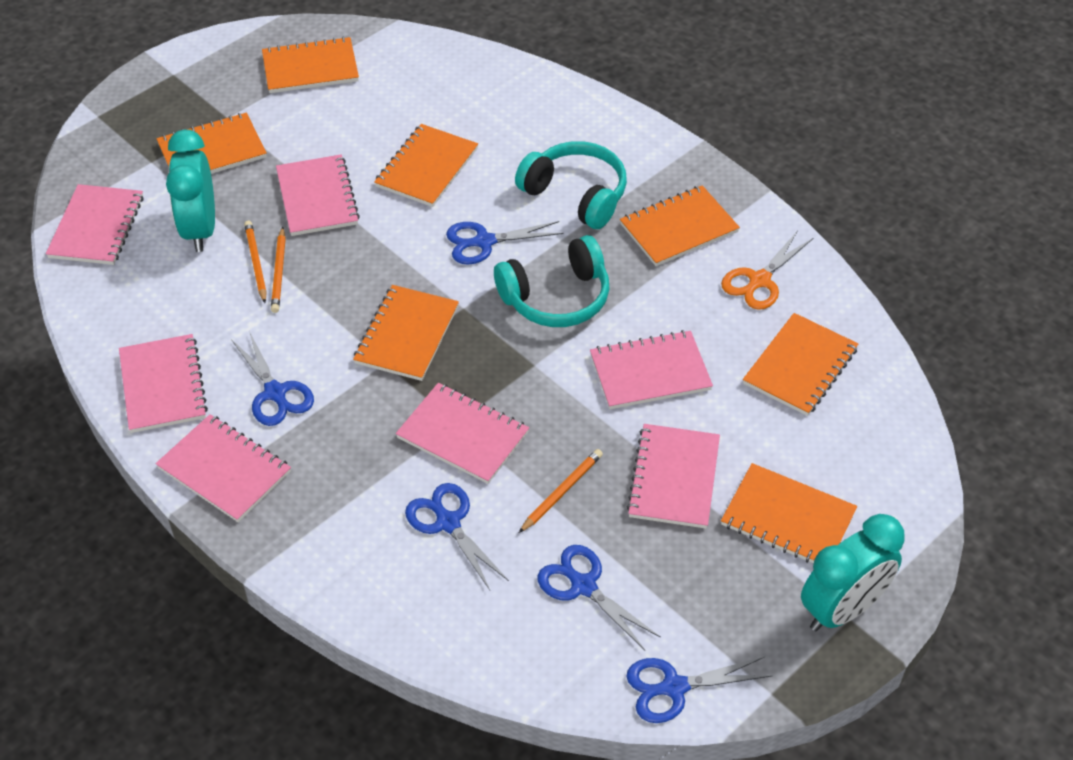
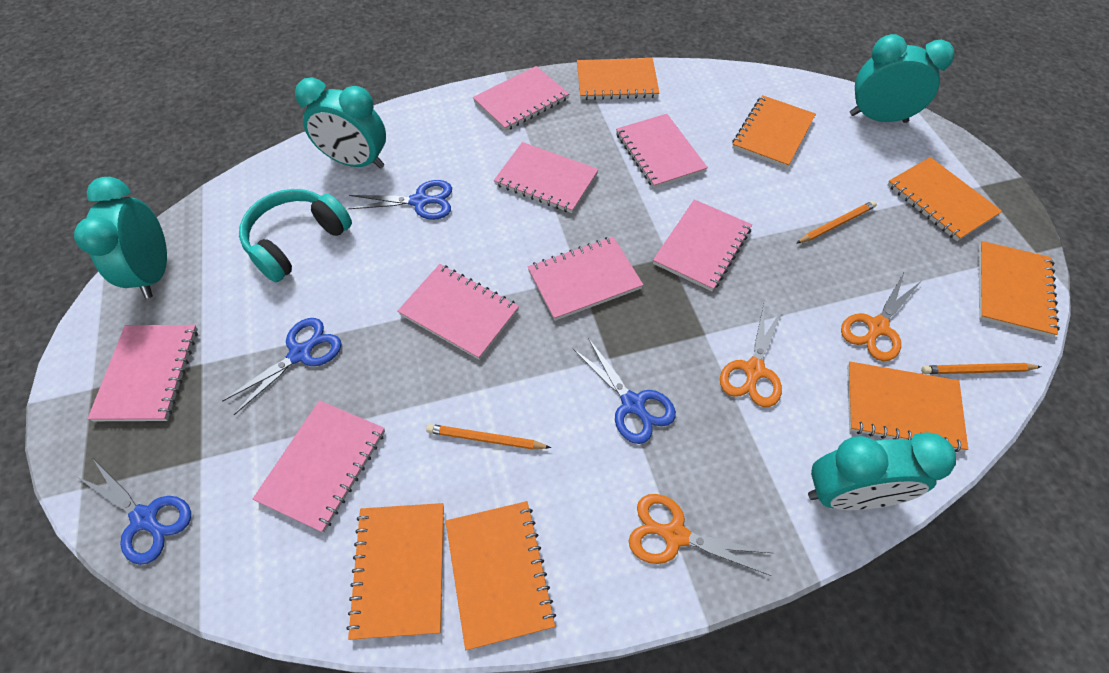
blue scissors: [231,331,314,426] [405,483,509,590] [446,221,564,265] [537,545,661,650] [626,657,773,723] = 5 -> [77,459,191,565] [222,318,342,415] [348,180,452,220] [573,338,676,444] = 4
orange scissors: [721,232,813,310] = 1 -> [629,494,772,576] [720,304,783,407] [841,273,920,361] = 3
pink notebook: [46,184,144,265] [119,334,208,433] [156,414,291,522] [276,155,360,236] [396,383,529,484] [590,330,713,409] [627,424,720,529] = 7 -> [88,325,198,421] [253,400,385,533] [398,264,519,360] [473,66,569,131] [494,142,599,213] [527,237,643,321] [616,114,708,188] [653,199,752,291] = 8
turquoise clock: [166,130,215,252] [801,514,905,631] = 2 -> [74,177,167,298] [295,77,386,169] [808,432,956,510] [850,34,954,123] = 4
turquoise headphones: [494,235,610,327] [515,141,627,229] = 2 -> [239,189,352,282] = 1

